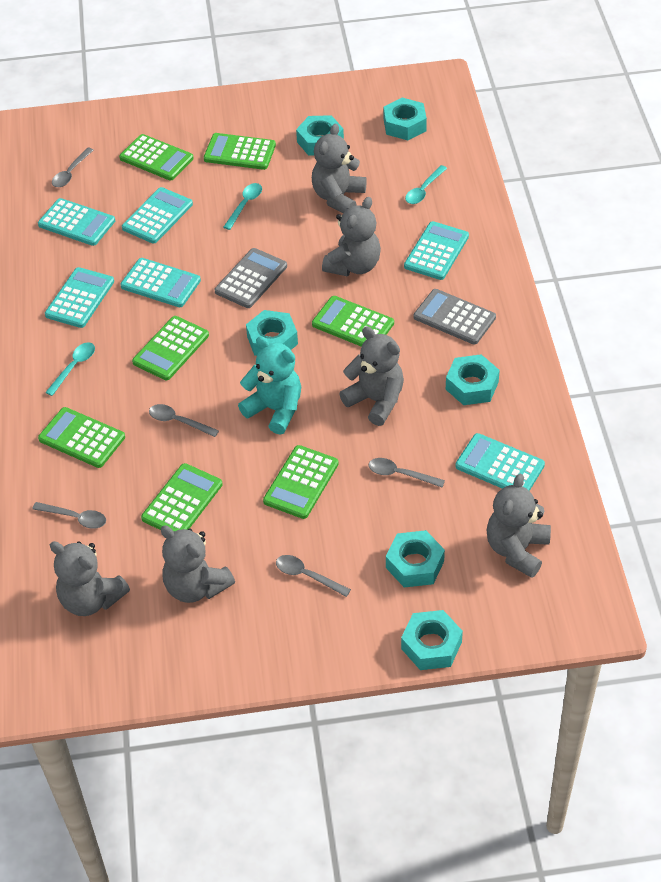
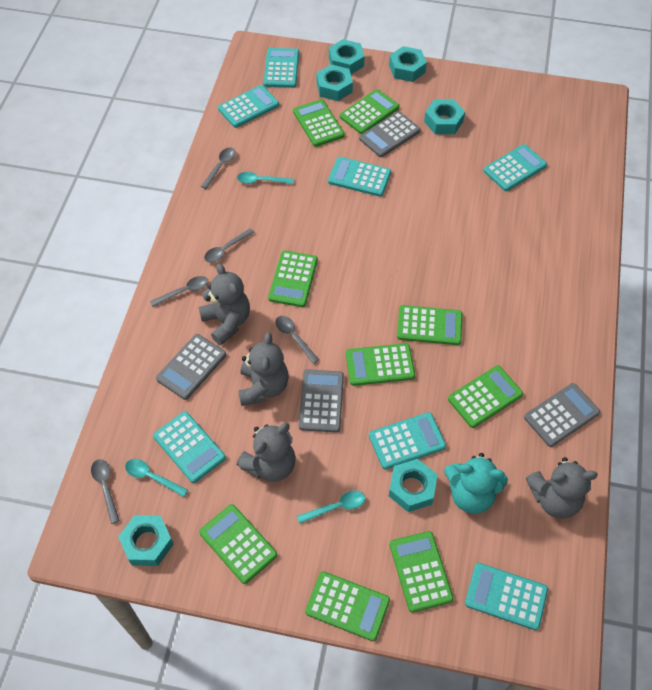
green calculator: [38,407,125,468] [119,134,194,181] [132,316,209,380] [141,463,223,531] [204,133,276,170] [263,445,339,519] [312,296,394,347] = 7 -> [199,504,277,584] [268,251,318,307] [293,99,345,147] [305,571,390,641] [340,89,399,134] [346,343,415,386] [390,531,454,613] [397,305,462,345] [448,366,523,428] = 9
grey calculator: [215,248,287,308] [414,289,496,345] = 2 -> [156,334,226,400] [299,369,344,432] [359,111,421,157] [524,383,600,447] = 4
grey teddy bear: [50,541,130,616] [161,525,235,603] [312,124,367,213] [322,197,381,276] [339,327,404,426] [486,474,551,578] = 6 -> [199,264,250,345] [237,423,296,482] [238,332,289,406] [526,457,598,519] = 4
turquoise calculator: [38,198,115,246] [45,267,114,328] [120,258,201,307] [122,187,193,244] [404,221,469,280] [455,433,545,491] = 6 -> [153,411,226,483] [218,85,279,128] [264,48,299,88] [328,157,391,197] [369,412,446,470] [465,563,548,630] [483,144,547,191] = 7

